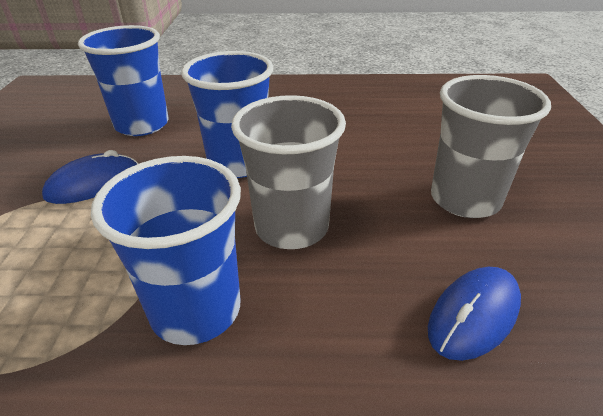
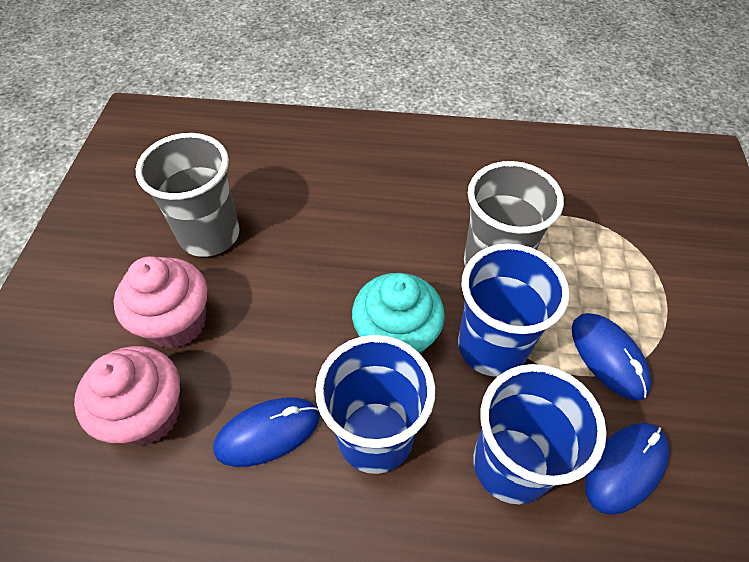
blue mouse: [42,150,138,204] [428,267,521,361] = 2 -> [214,397,320,467] [572,313,651,401] [585,423,669,515] = 3
pink cupcake: none = 0 -> [74,346,180,446] [113,256,207,349] = 2
turquoise cupcake: none = 0 -> [352,273,445,354] = 1

